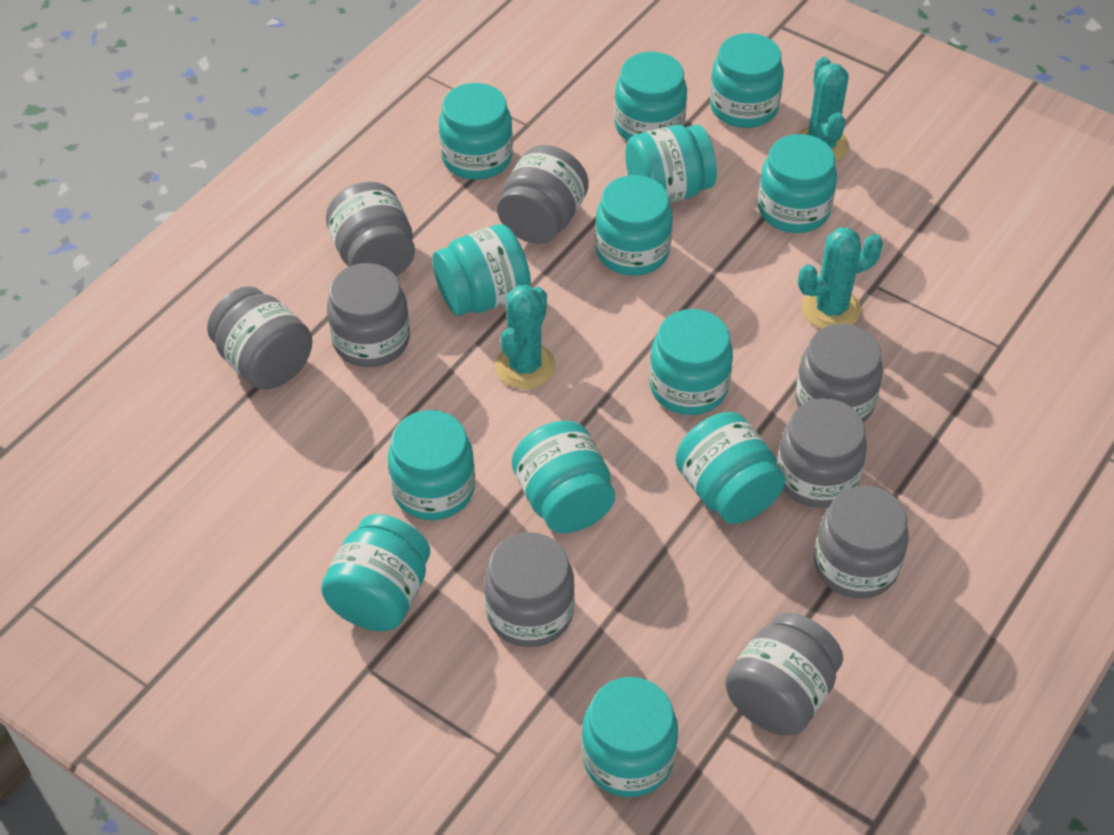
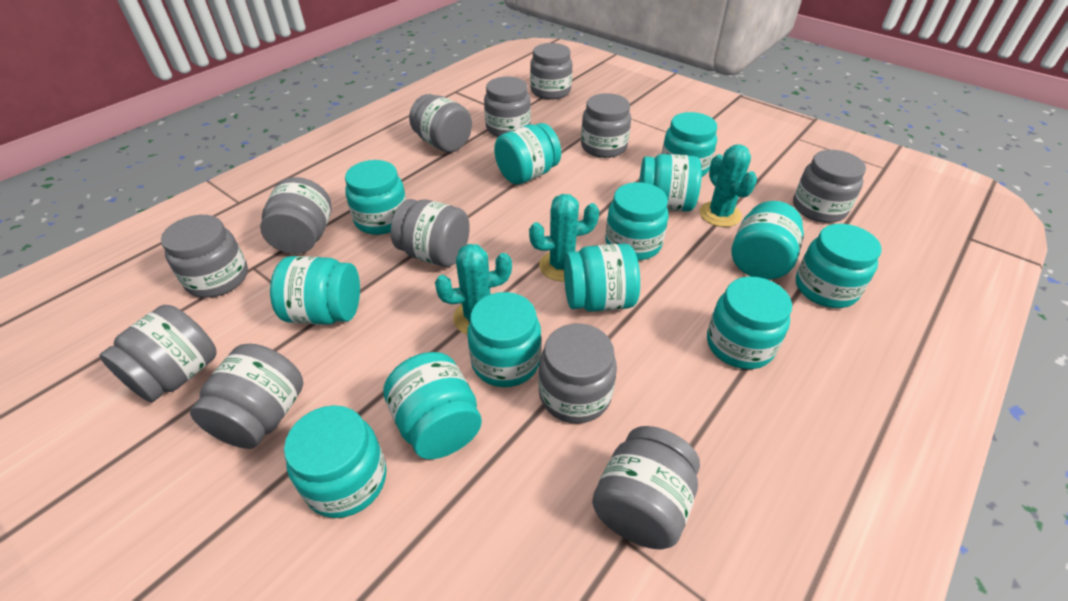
grey jar: [207,286,312,390] [326,182,415,276] [327,263,410,367] [484,532,575,647] [497,145,589,244] [725,613,843,736] [777,398,867,508] [795,324,883,423] [814,486,909,599] = 9 -> [100,305,216,403] [161,215,248,298] [190,344,304,449] [260,177,332,254] [391,199,470,267] [409,94,472,152] [484,76,531,137] [530,43,572,100] [538,324,617,424] [581,93,631,158] [592,426,700,549] [793,150,866,223] = 12

